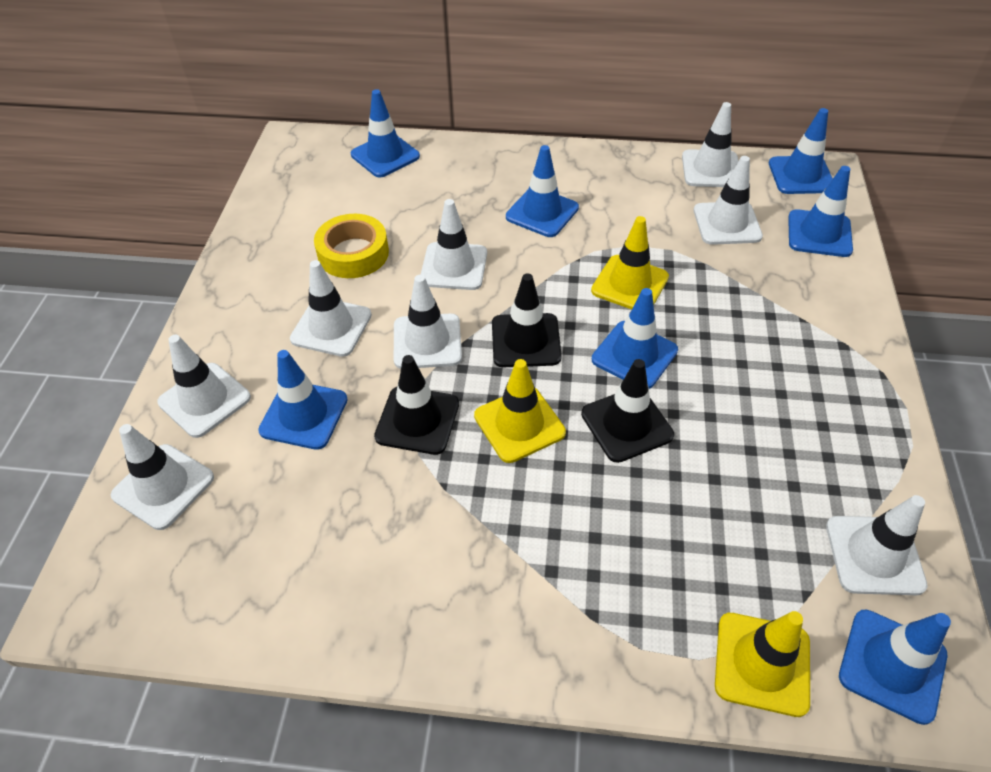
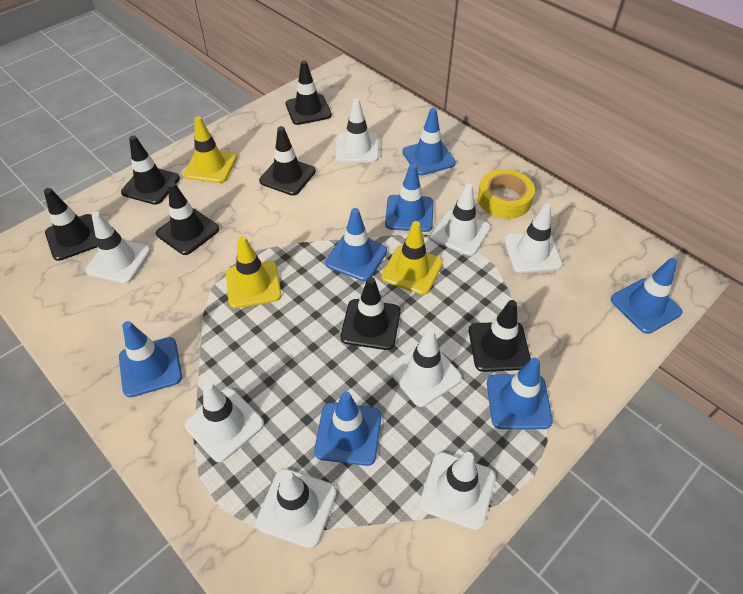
black traffic cone: [374,355,459,455] [492,273,562,367] [581,359,674,463] = 3 -> [44,188,97,261] [121,136,180,205] [156,182,220,255] [259,126,316,196] [285,61,332,125] [341,277,401,350] [469,300,531,372] = 7

